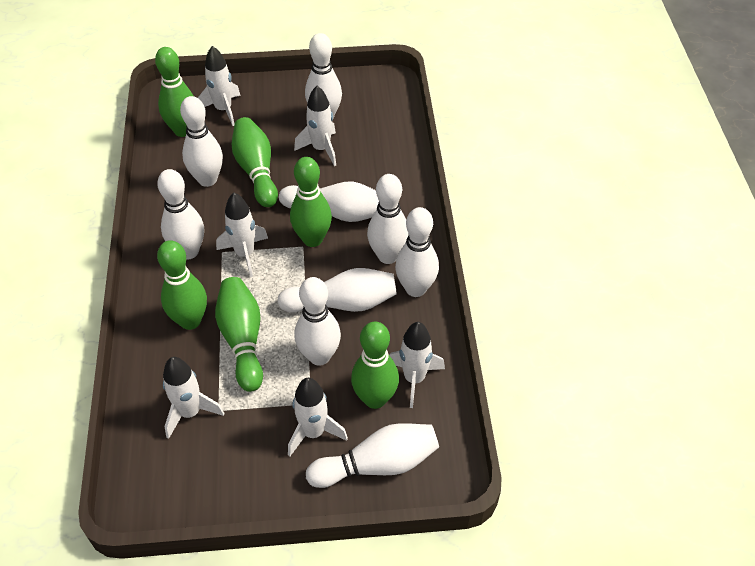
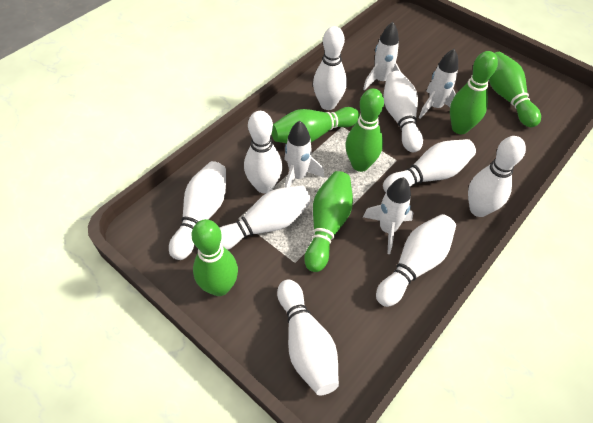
white rocket: [163,357,224,439] [198,46,241,126] [216,193,268,277] [288,378,348,456] [294,86,336,166] [389,322,445,408] = 6 -> [284,121,324,188] [363,22,401,90] [363,177,413,254] [419,49,458,119] = 4

